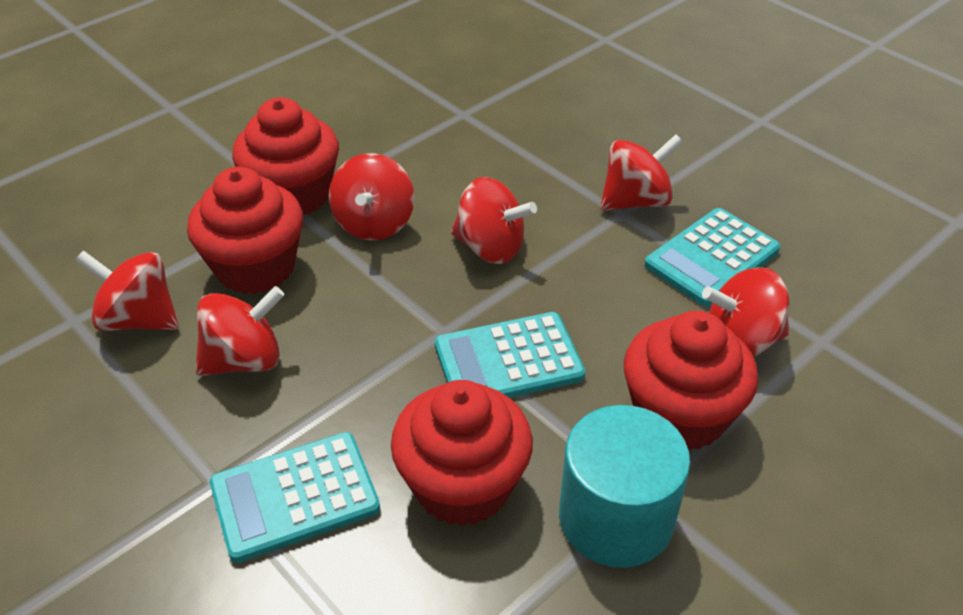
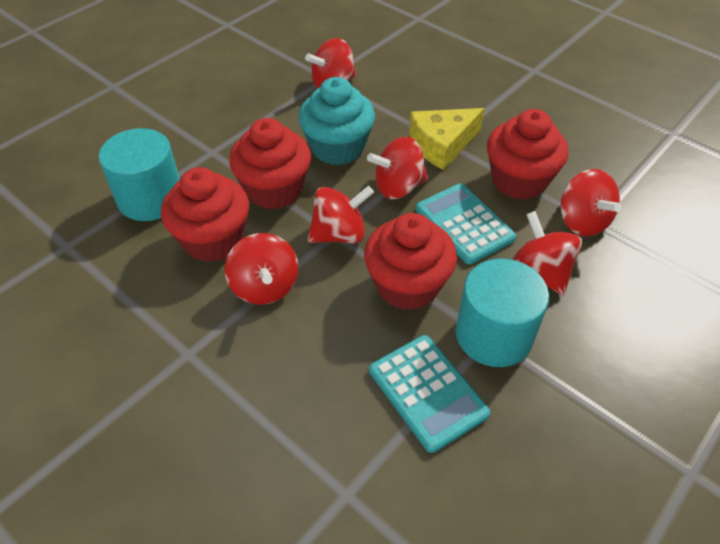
turquoise calculator: [210,432,380,563] [435,312,585,398] [644,208,780,307] = 3 -> [369,335,490,453] [416,184,516,264] = 2
turquoise cupcake: none = 0 -> [298,77,375,165] = 1
turquoise cylinder: [559,405,691,568] = 1 -> [99,128,180,221] [456,259,549,367] = 2
yellow cheese: none = 0 -> [409,108,485,170] = 1

